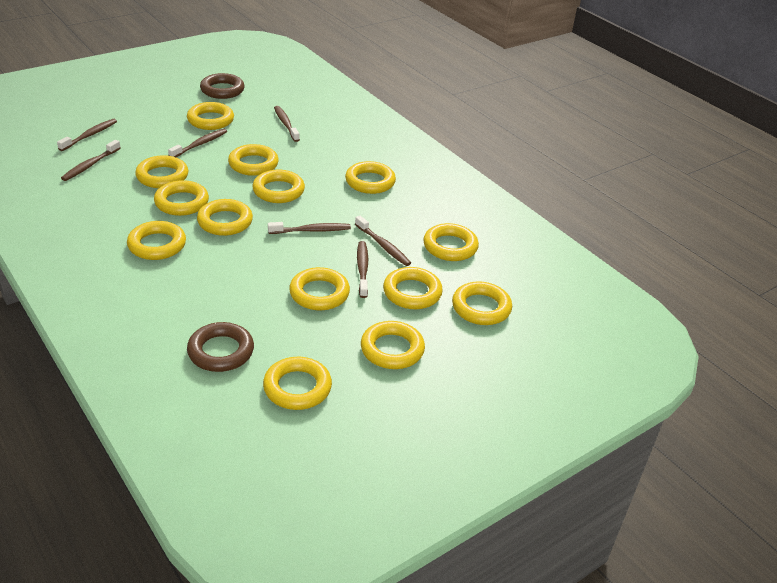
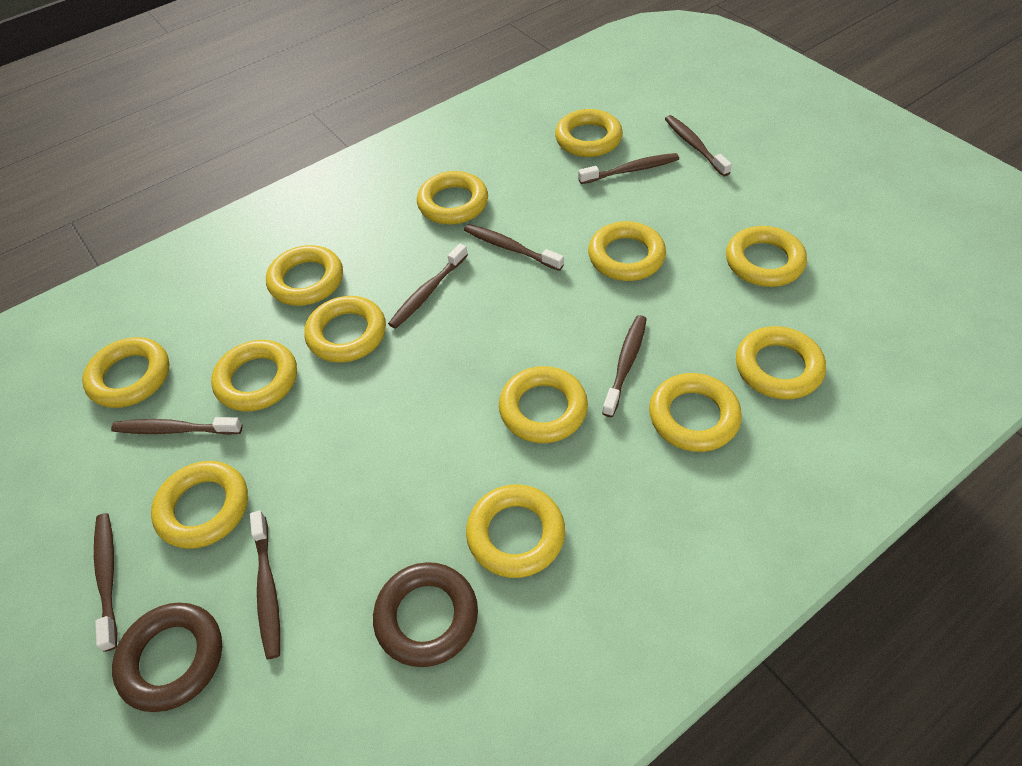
brown toothbrush: [57,119,117,151] [61,140,121,181] [168,129,227,157] [268,222,351,234] [274,106,300,142] [355,216,411,266] [357,241,368,298] = 7 -> [94,513,117,652] [111,417,243,435] [250,511,280,659] [388,243,468,329] [464,224,564,271] [578,153,679,184] [602,315,647,417] [665,115,732,176] = 8
yellow ring: [127,221,186,260] [135,155,188,188] [154,180,209,216] [187,102,234,130] [197,199,253,236] [228,144,279,176] [253,170,305,203] [263,357,332,410] [289,267,350,310] [345,161,396,194] [361,321,425,369] [383,267,443,309] [423,223,479,261] [452,282,512,325] = 14 -> [82,337,169,408] [151,461,248,549] [211,340,297,412] [266,245,343,306] [304,296,386,363] [417,171,488,225] [466,484,565,578] [499,366,588,443] [555,109,623,157] [588,221,666,281] [649,373,742,452] [726,226,807,287] [736,326,826,400] = 13

